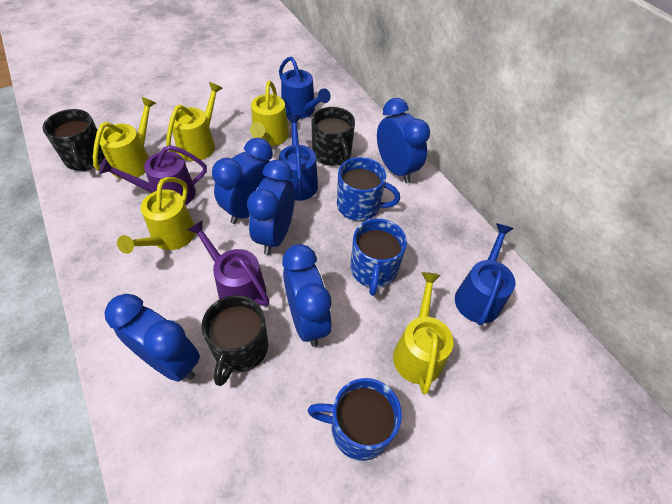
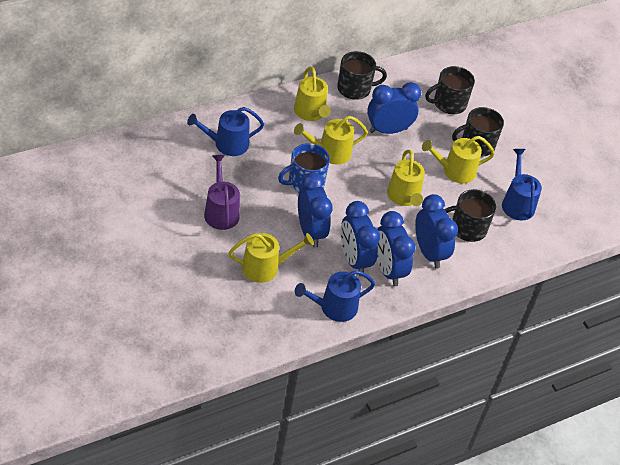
black mug: [43,109,105,172] [201,295,268,386] [312,107,355,166] = 3 -> [337,51,387,100] [425,66,475,114] [444,189,496,242] [452,107,504,157] = 4
blue mug: [308,378,402,461] [337,157,400,221] [351,219,407,296] = 3 -> [278,143,330,193] = 1
purple watering can: [99,145,207,205] [188,220,269,306] = 2 -> [204,155,240,230] = 1

